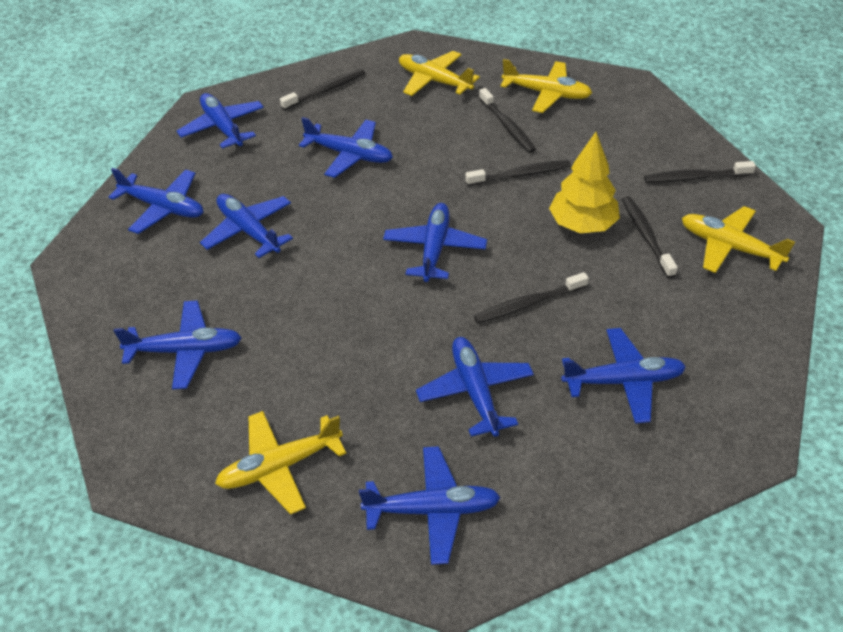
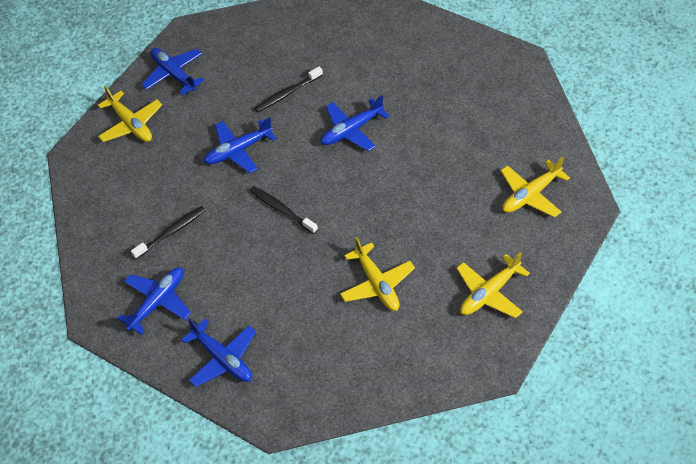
black toothbrush: [280,69,365,110] [465,160,571,186] [474,272,589,324] [479,88,536,153] [622,196,678,278] [644,161,756,183] = 6 -> [131,206,206,259] [250,186,318,234] [255,66,323,112] = 3
blue plane: [109,168,203,234] [114,300,242,390] [177,93,264,149] [200,194,293,258] [299,117,393,178] [359,446,501,565] [383,203,487,282] [416,337,534,437] [561,328,686,424] = 9 -> [117,267,191,335] [141,48,205,95] [181,318,256,387] [204,117,276,173] [321,95,389,151] = 5
yellow tree: [549,132,620,233] = 1 -> none = 0

